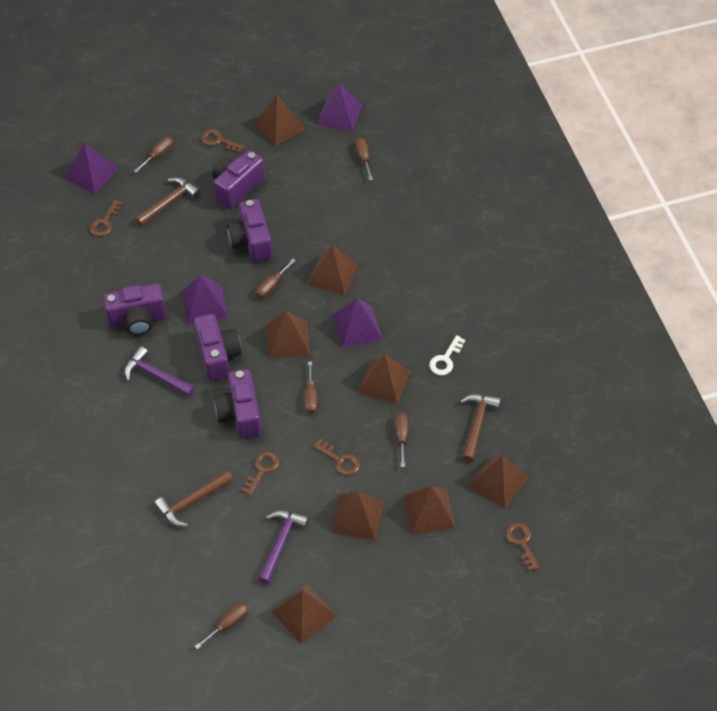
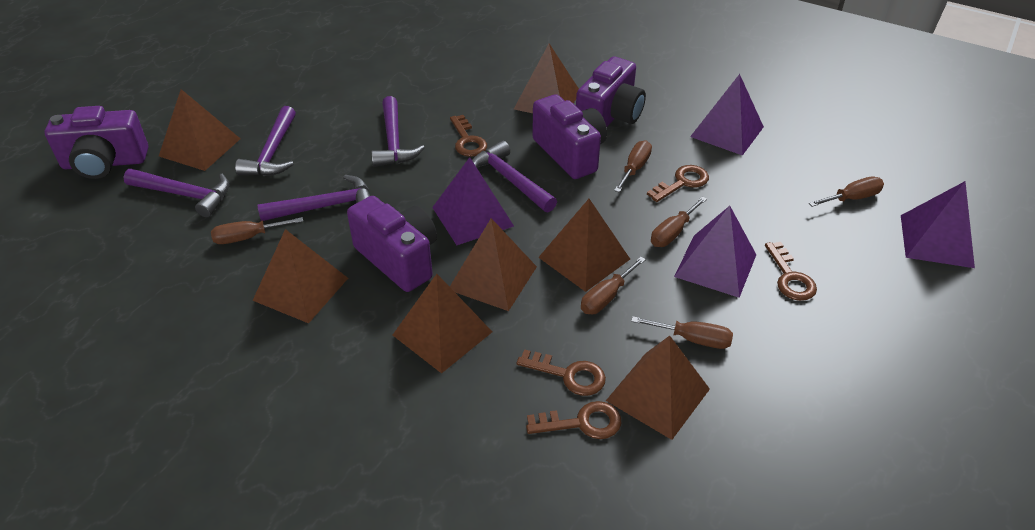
brown hammer: [135,177,201,227] [154,470,233,527] [460,394,501,462] = 3 -> none = 0
brown pyramid: [253,95,305,146] [266,311,310,359] [272,584,337,645] [307,245,358,295] [332,491,384,541] [357,353,410,404] [404,486,456,535] [468,455,529,509] = 8 -> [159,89,241,171] [253,229,348,323] [393,274,492,374] [450,218,537,311] [514,44,579,113] [538,199,630,292] [606,336,710,440] = 7
purple camera: [103,283,166,335] [194,314,242,381] [213,150,265,209] [214,369,261,438] [227,199,273,262] = 5 -> [45,106,148,179] [347,196,437,292] [532,94,607,179] [576,57,646,127] = 4
purple hammer: [124,346,195,397] [258,510,309,584] = 2 -> [124,169,230,217] [235,106,296,176] [257,175,370,221] [371,96,425,167] [472,140,557,212] = 5
white key: [429,335,465,375] = 1 -> none = 0

